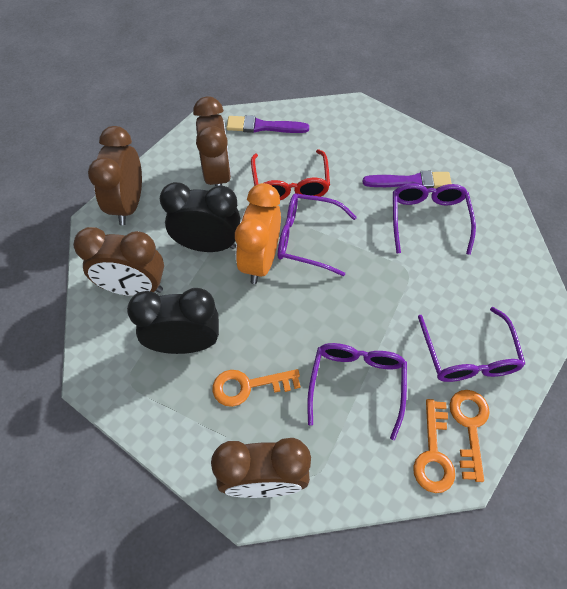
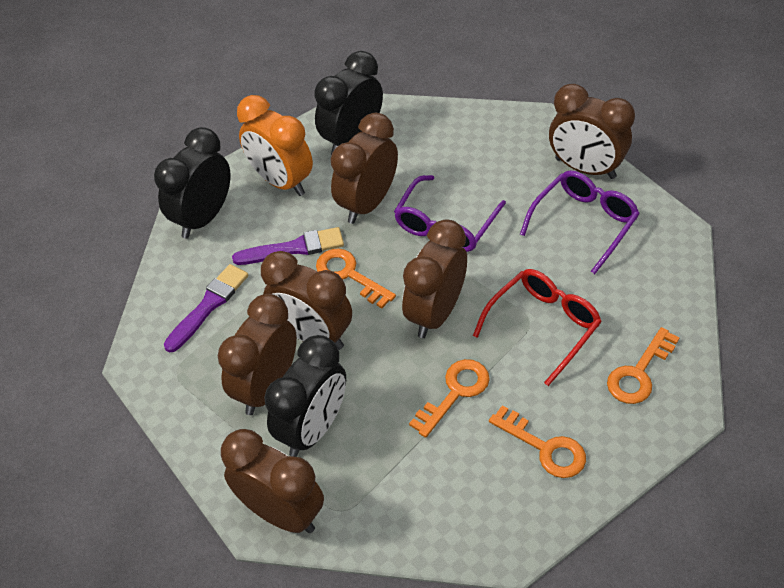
black clock: [127,288,219,354] [160,182,240,252] = 2 -> [154,127,230,239] [264,335,346,457] [314,51,383,155] = 3
brown clock: [73,227,164,296] [88,126,142,225] [193,97,231,186] [211,438,311,498] = 4 -> [218,294,297,415] [221,429,324,533] [261,251,352,350] [331,113,398,224] [402,219,467,338] [549,84,635,179] = 6
orange key: [213,369,301,407] [413,399,455,493] [450,390,490,482] = 3 -> [316,249,396,308] [409,359,490,438] [489,405,586,478] [607,327,679,404] = 4
purple glasses: [278,194,357,276] [307,343,407,440] [393,183,476,255] [418,307,525,382] = 4 -> [394,175,506,252] [520,170,640,274] = 2

